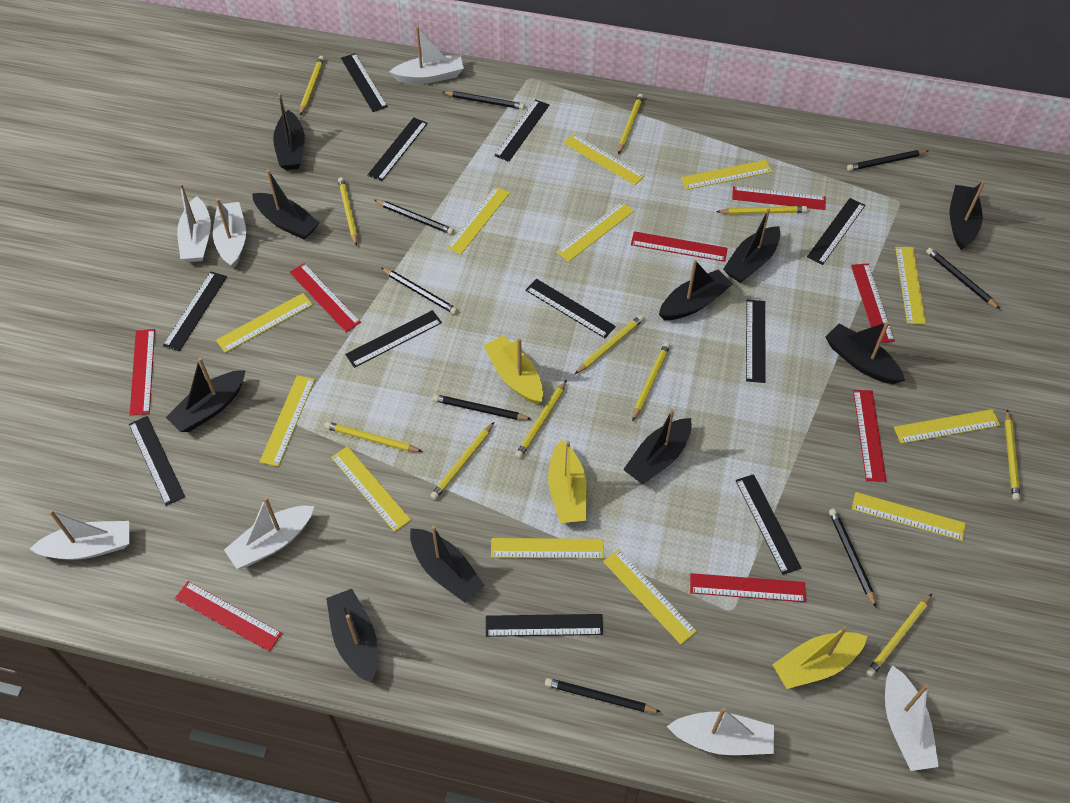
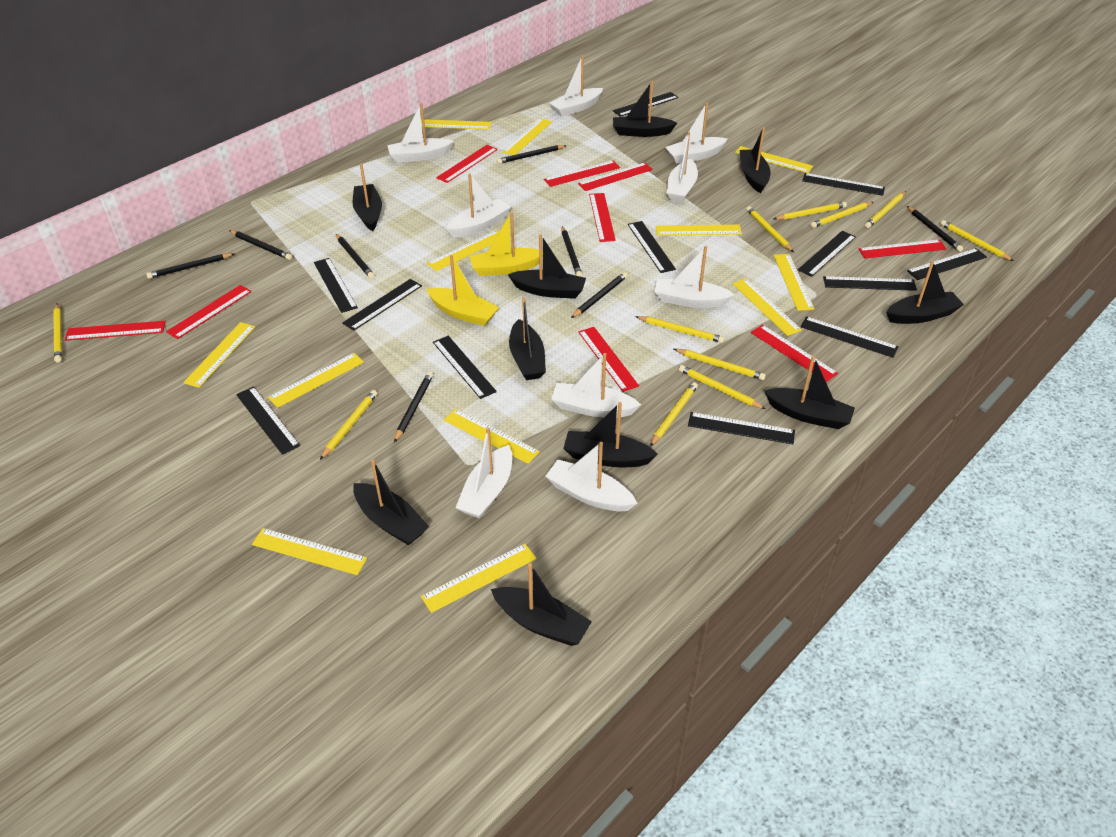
black ruler: [129,416,185,506] [163,272,227,351] [341,53,388,112] [345,310,442,368] [367,117,428,181] [486,614,603,637] [494,99,549,162] [526,279,616,338] [735,474,801,575] [746,300,766,383] [807,198,865,265] = 11 -> [236,387,300,455] [314,258,358,313] [342,279,422,331] [433,336,497,399] [613,92,679,117] [628,221,676,273] [688,412,795,444] [798,231,856,277] [800,316,899,358] [802,173,885,196] [823,276,917,291] [907,248,987,280] = 12
red ruler: [130,329,155,416] [175,581,282,652] [290,263,361,332] [631,231,728,262] [690,573,806,602] [732,186,826,210] [851,263,895,343] [853,390,887,482] = 8 -> [65,321,166,341] [166,285,252,339] [436,145,498,183] [544,160,620,187] [578,162,653,191] [578,327,639,392] [589,193,616,242] [751,325,838,382] [859,240,946,258] = 9
white boat: [30,510,129,560] [177,184,211,262] [213,198,246,268] [224,497,314,569] [389,26,464,84] [667,707,774,755] [885,665,939,771] = 7 -> [387,103,454,163] [446,174,511,237] [456,428,512,519] [546,442,637,511] [549,56,603,117] [551,353,641,418] [654,246,735,308] [665,102,728,164] [667,131,698,203] = 9
yellow boat: [483,335,543,404] [548,439,587,523] [772,626,867,689] = 3 -> [426,255,499,326] [469,212,543,276] = 2

